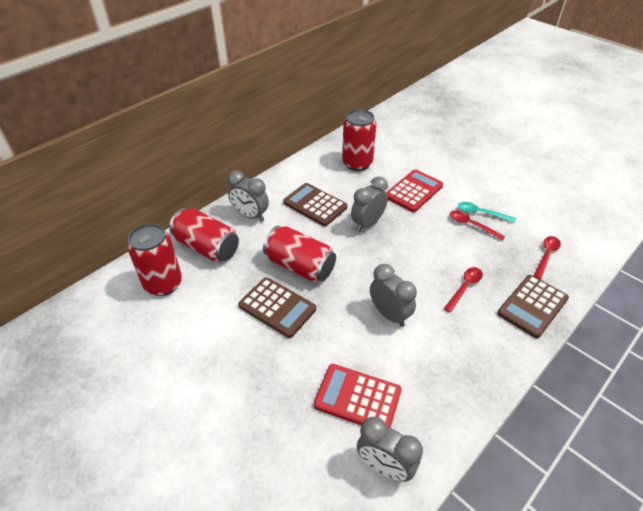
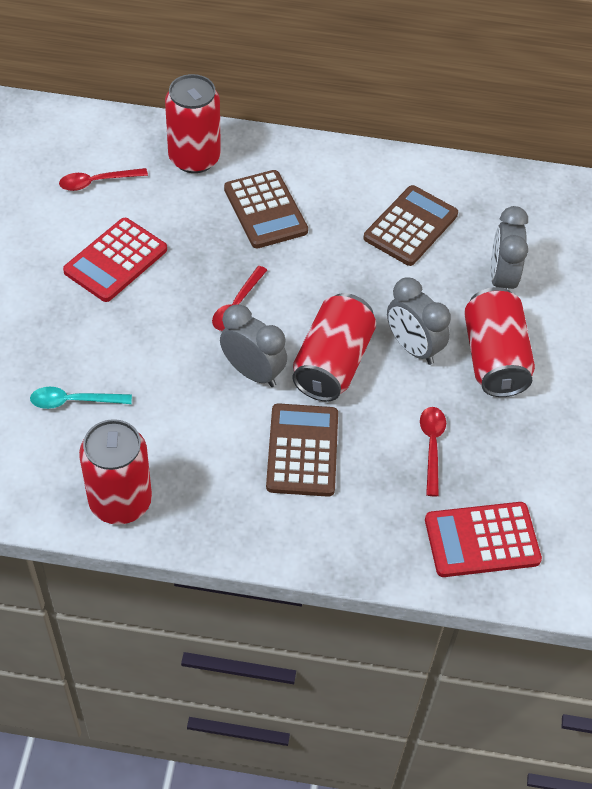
grey clock: [227,171,269,221] [351,176,388,232] [357,417,423,482] [370,264,417,327] = 4 -> [220,304,287,387] [387,277,451,365] [490,206,528,289] = 3

